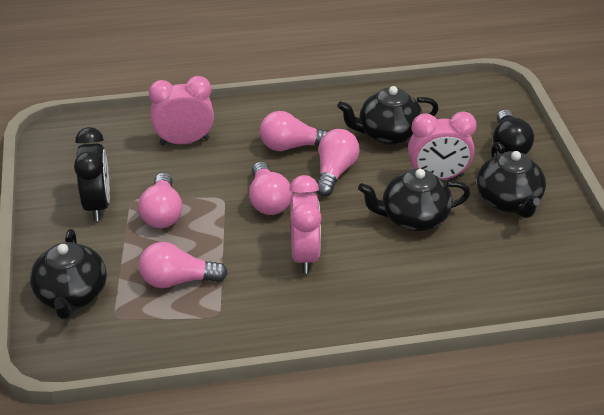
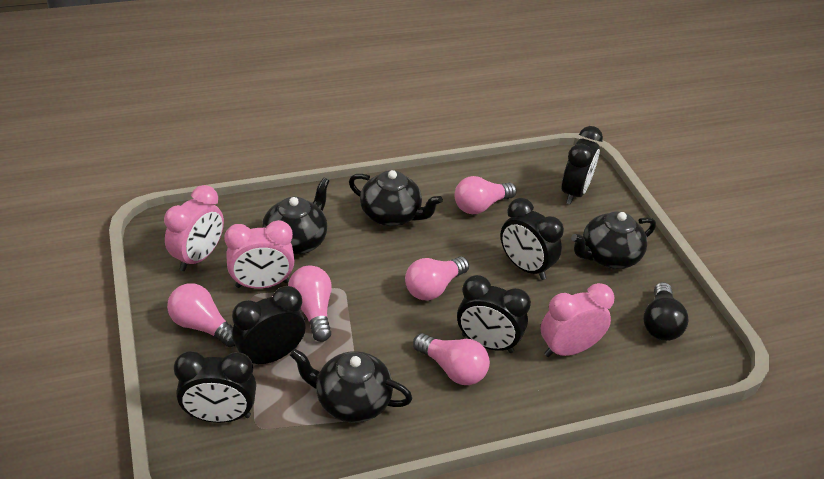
black clock: [74,127,110,221] = 1 -> [174,351,256,423] [232,286,306,364] [457,275,531,353] [501,198,564,280] [561,126,603,205] = 5

